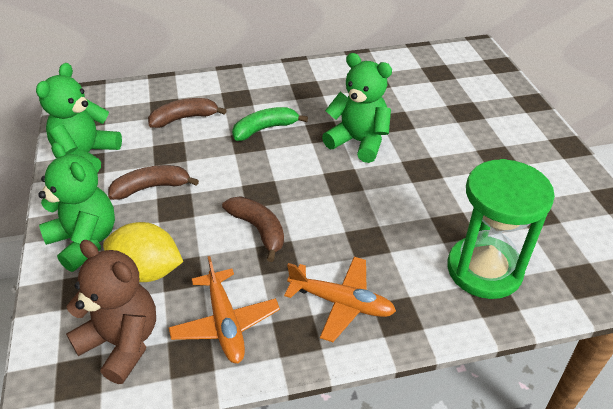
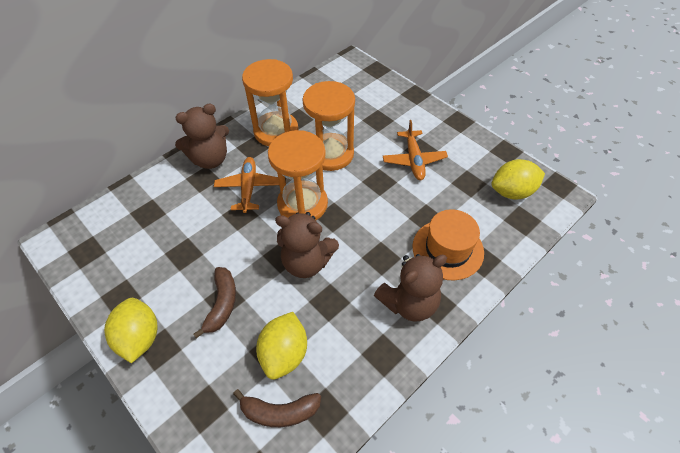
brown banana: [108,165,199,200] [148,98,227,128] [222,196,284,262] = 3 -> [193,267,236,338] [233,389,321,427] = 2
brown teddy bear: [66,240,156,384] = 1 -> [175,104,229,169] [275,212,339,278] [374,254,447,322] = 3
green banana: [232,107,308,141] = 1 -> none = 0
green hourglass: [447,159,555,299] = 1 -> none = 0
green teddy bear: [36,63,122,173] [38,142,115,272] [322,53,392,163] = 3 -> none = 0
orange hat: none = 0 -> [413,209,484,280] = 1
orange hourglass: none = 0 -> [242,59,299,146] [268,130,328,220] [302,81,355,171] = 3
yellow lemon: [103,222,183,282] = 1 -> [104,298,158,363] [256,312,307,380] [491,159,545,200] = 3

